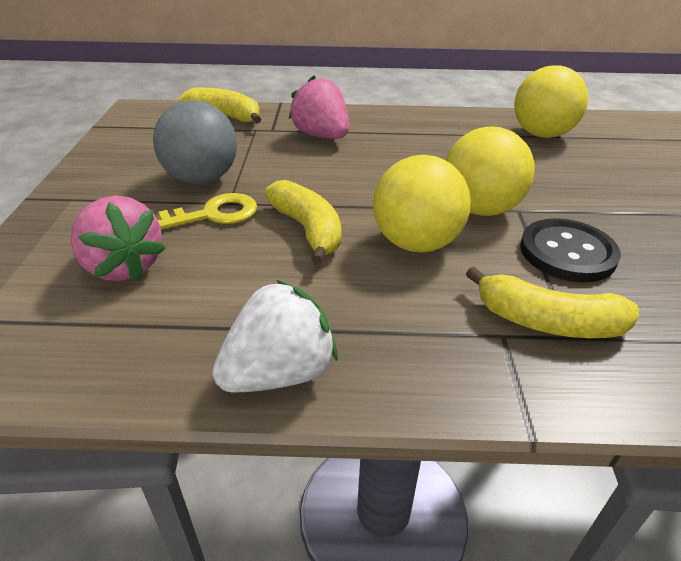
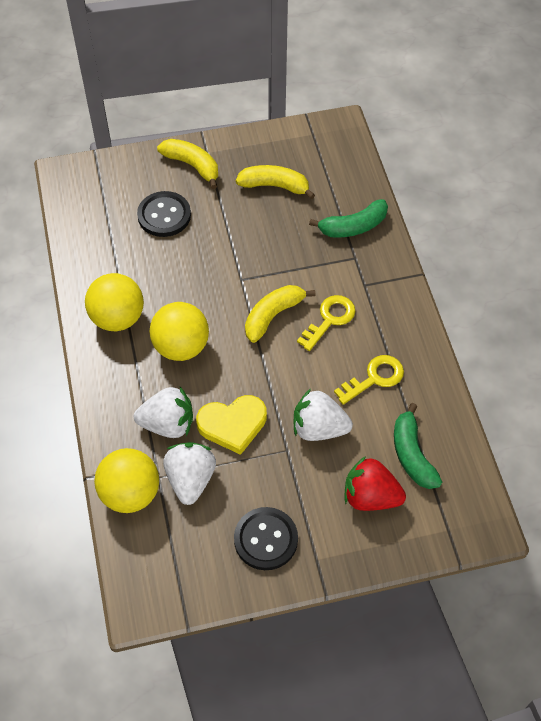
black button: [520,218,621,282] = 1 -> [137,191,191,237] [234,507,298,570] = 2
green banana: none = 0 -> [309,199,388,238] [394,403,442,489] = 2
grey ball: [153,100,237,184] = 1 -> none = 0
pink strawberry: [71,195,166,281] [289,75,349,139] = 2 -> none = 0
red strawberry: none = 0 -> [344,456,406,511] = 1
white strawberry: [212,280,337,393] = 1 -> [134,387,193,438] [163,442,216,505] [294,389,353,441] = 3
yellow heart: none = 0 -> [196,395,267,455] = 1
yellow key: [158,193,257,230] = 1 -> [297,295,356,351] [334,355,404,405] = 2

